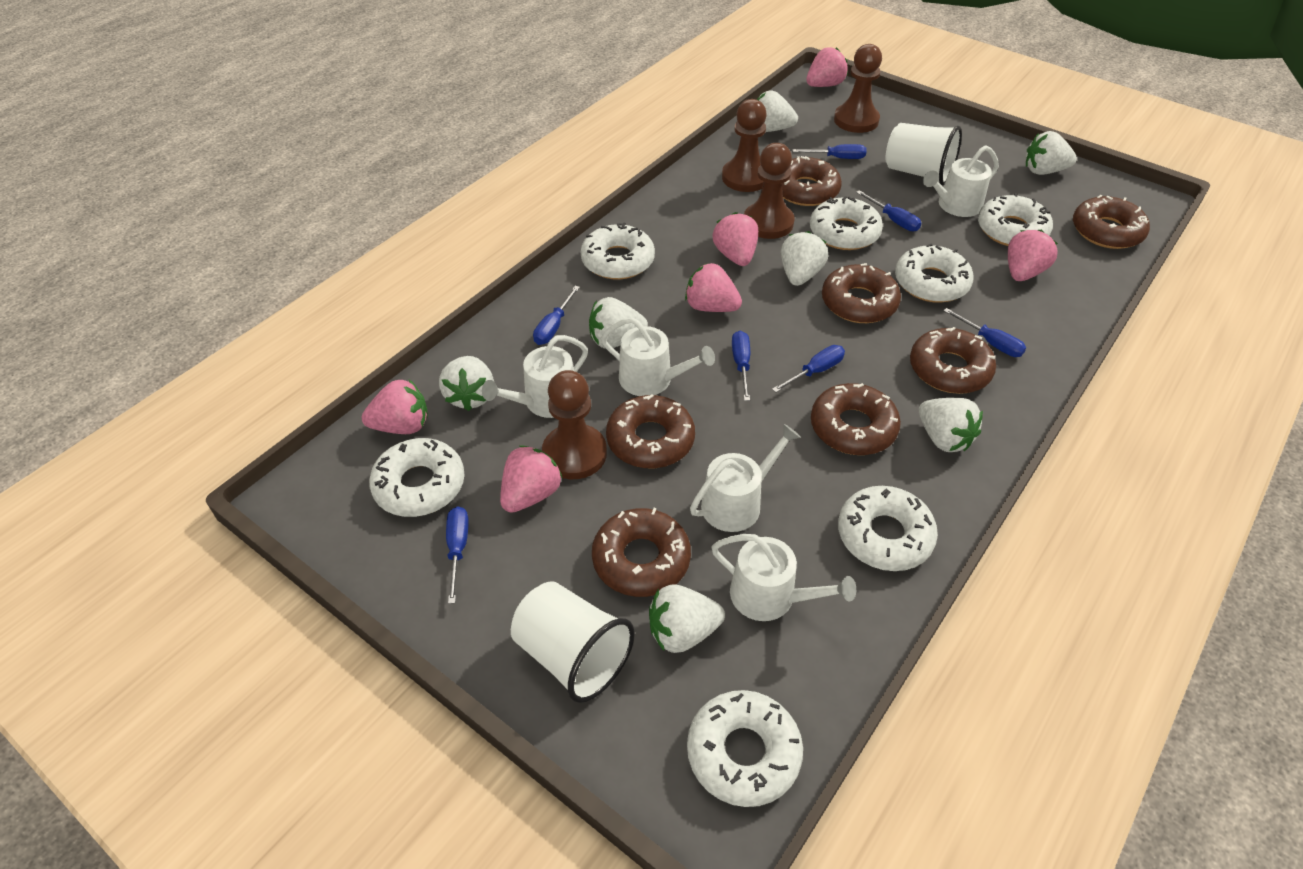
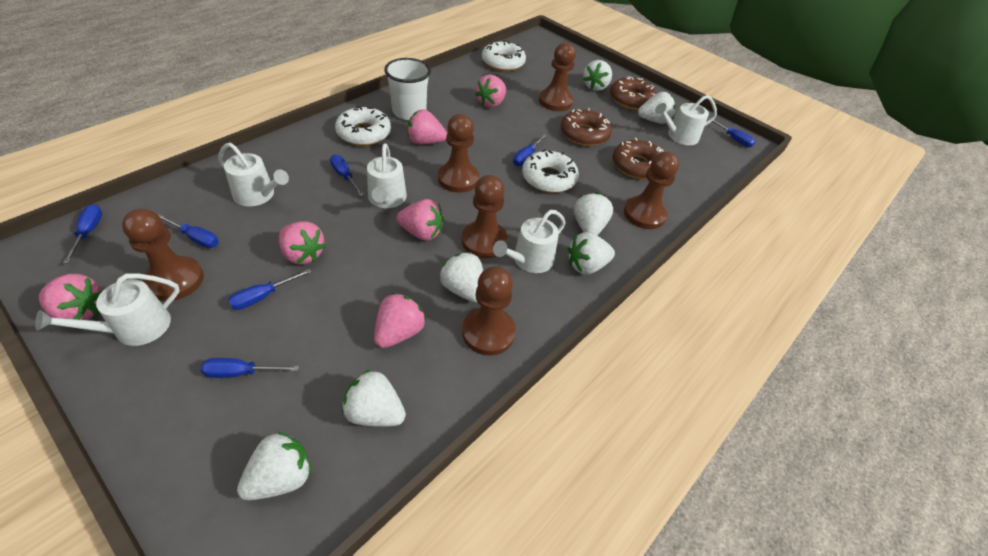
brown donut: [592,508,691,597] [606,394,695,468] [782,156,842,206] [811,383,901,455] [822,263,901,323] [910,327,996,394] [1073,195,1150,249] = 7 -> [561,108,612,146] [610,77,657,110] [613,138,664,179] = 3
brown pawn: [542,370,607,479] [722,99,767,192] [744,143,795,239] [834,44,882,133] = 4 -> [122,209,204,301] [438,114,479,193] [461,175,508,258] [462,266,516,356] [539,42,576,111] [624,151,679,229] = 6
white cup: [511,581,635,703] [886,123,962,186] = 2 -> [384,58,431,120] = 1
white donut: [369,438,465,517] [581,223,655,280] [687,690,803,807] [810,196,883,250] [838,486,938,571] [895,244,974,303] [978,193,1053,246] = 7 -> [335,107,391,146] [482,41,526,71] [522,149,579,193] = 3

